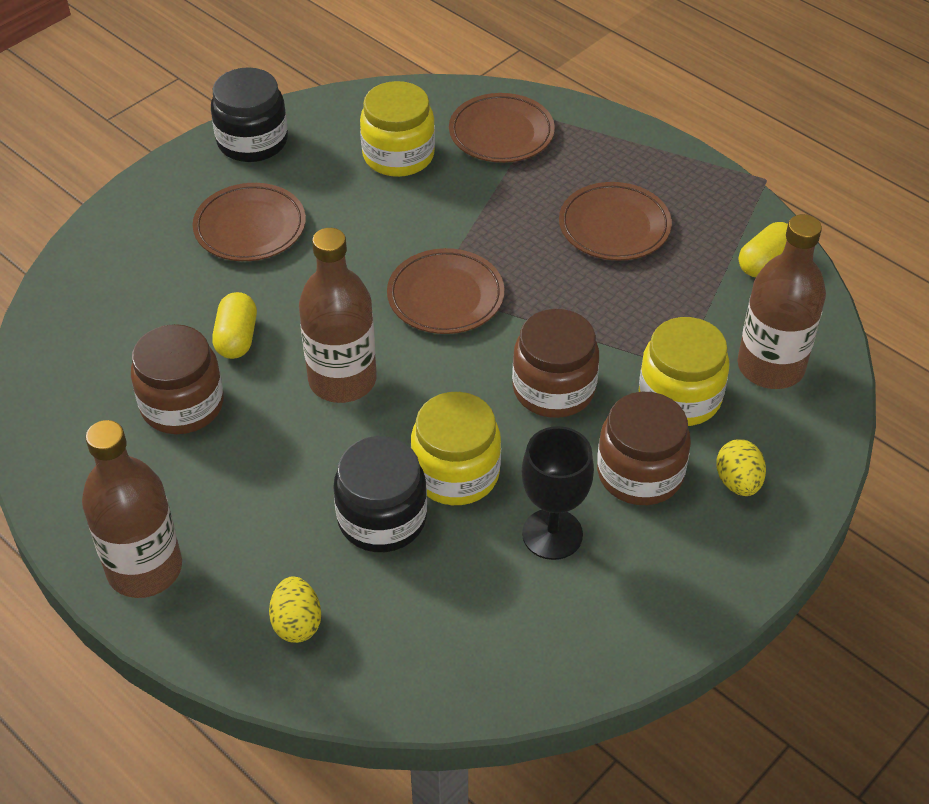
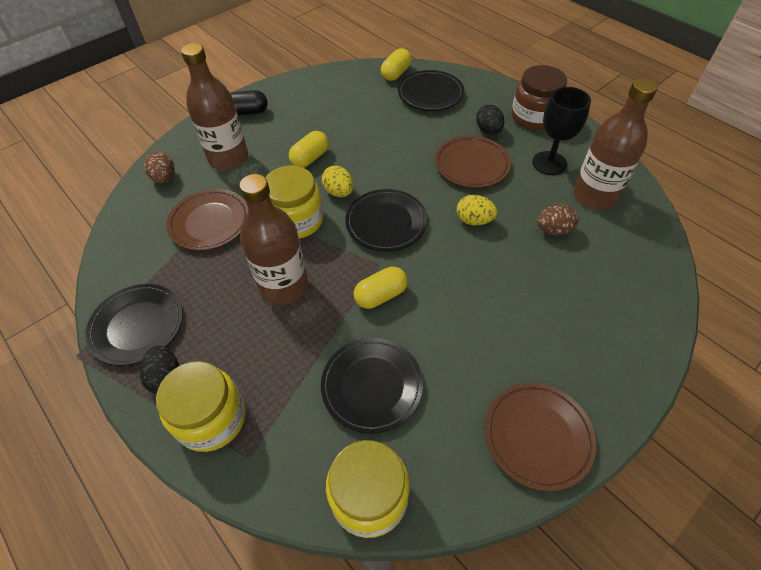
black capsule: none = 0 -> [230,90,268,116] = 1
black egg: none = 0 -> [139,346,179,393] [476,105,505,134] = 2
black jar: [211,67,288,162] [333,436,427,552] = 2 -> none = 0
black plate: none = 0 -> [85,284,183,366] [321,338,423,433] [345,189,428,251] [398,70,464,111] = 4
brown egg: none = 0 -> [144,152,175,183] [537,204,578,235] = 2
brown jar: [131,324,224,434] [512,309,599,418] [597,392,691,505] = 3 -> [512,65,567,130] = 1
brown plate: [193,183,306,261] [387,248,504,334] [449,93,555,163] [559,182,672,261] = 4 -> [166,189,248,251] [435,136,511,188] [485,383,596,491] = 3
yellow capsule: [212,292,257,359] [739,222,788,277] = 2 -> [289,131,329,168] [354,267,408,309] [381,48,411,81] = 3

